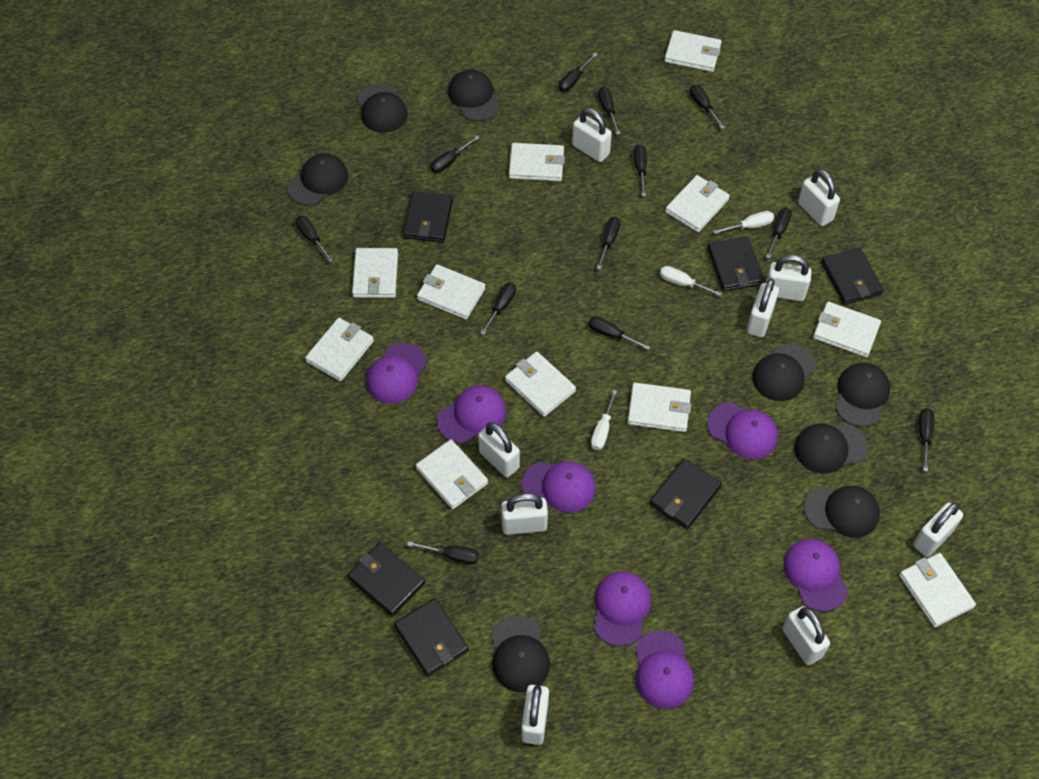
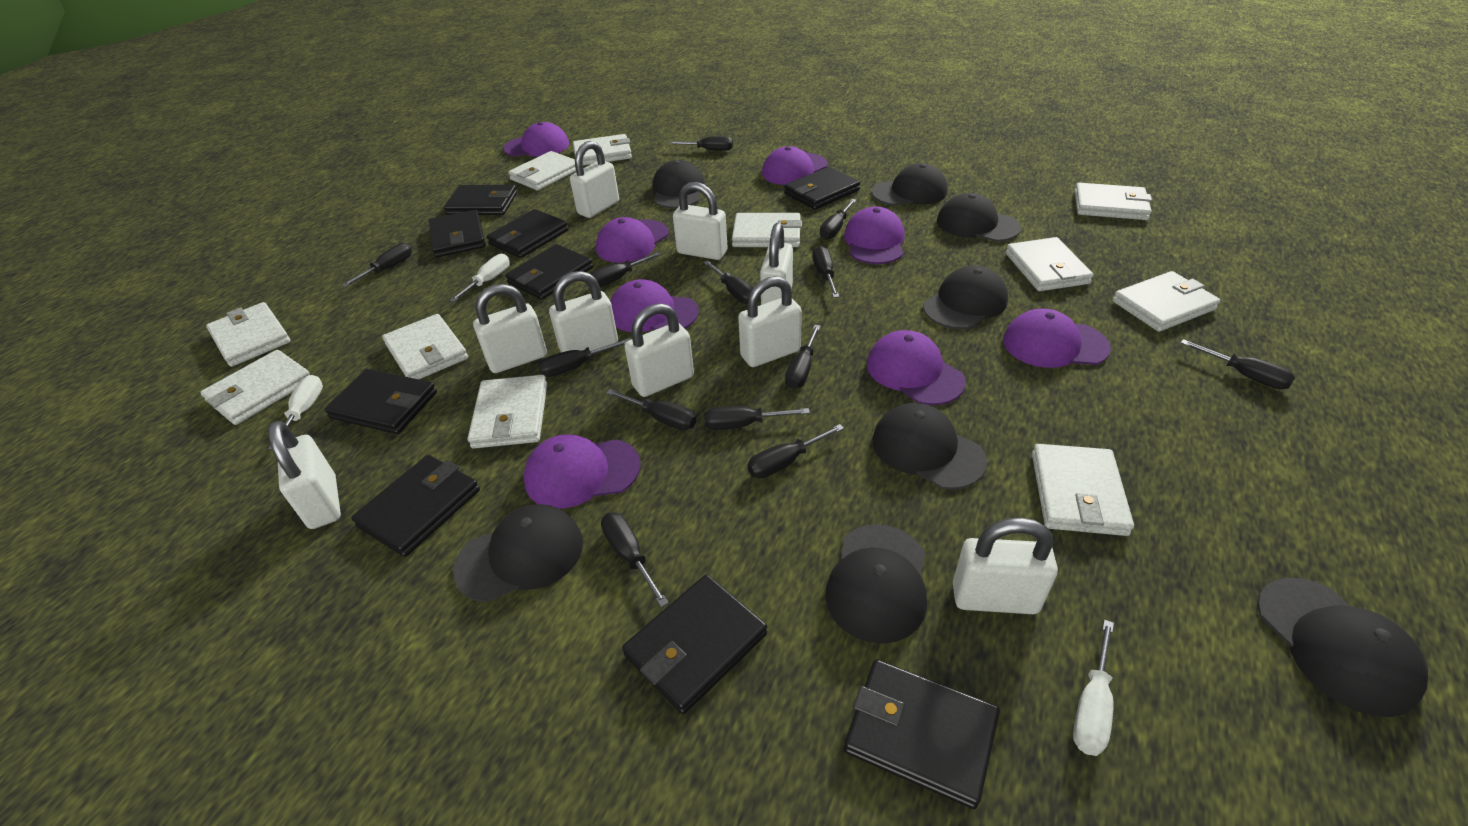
black screwdriver: [296,216,333,262] [407,541,479,564] [430,136,480,173] [480,283,516,335] [558,53,598,92] [588,316,650,350] [597,217,620,270] [598,87,620,135] [634,145,647,196] [690,85,725,129] [766,208,792,259] [919,408,934,471] = 12 -> [342,243,412,287] [538,338,630,377] [590,252,662,287] [601,512,669,607] [606,389,696,430] [669,136,733,151] [703,260,753,304] [704,406,810,430] [748,424,844,478] [785,325,821,389] [813,246,839,298] [820,199,856,240] [1181,339,1295,389] = 13
black wallet: [347,543,425,617] [394,598,469,676] [403,191,453,242] [650,458,722,529] [707,236,764,291] [821,247,884,305] = 6 -> [325,369,437,434] [351,455,480,557] [429,210,486,257] [444,185,517,215] [487,209,569,258] [505,244,593,300] [622,574,767,714] [784,167,860,210] [844,659,1000,809] = 9
purple cap: [366,343,427,404] [437,385,506,444] [522,461,596,512] [594,572,651,647] [636,631,694,709] [707,403,778,459] [784,539,848,612] = 7 -> [503,122,569,157] [523,434,641,509] [596,217,669,263] [610,279,699,332] [762,146,827,185] [844,206,905,264] [867,330,966,405] [1003,309,1111,368] = 8

